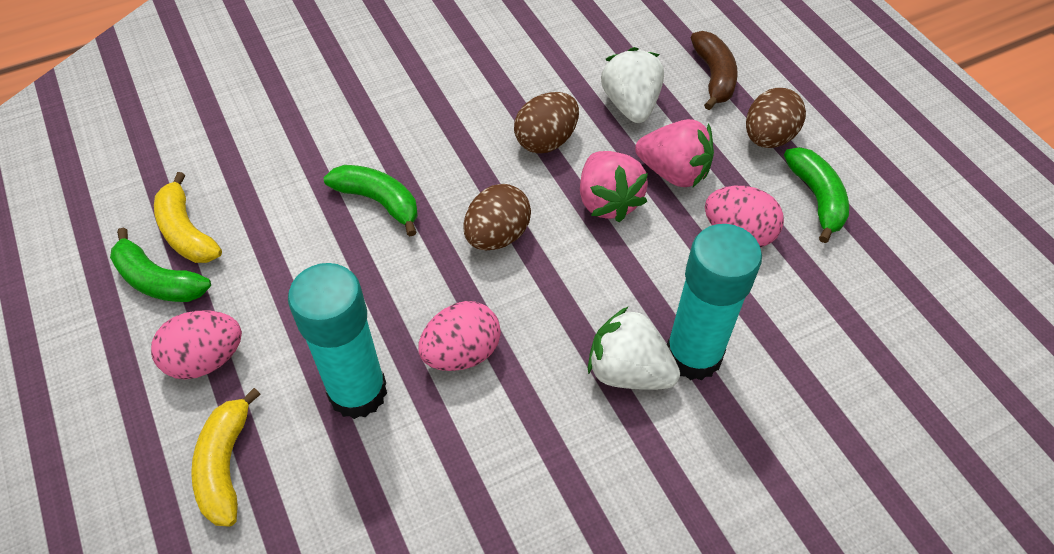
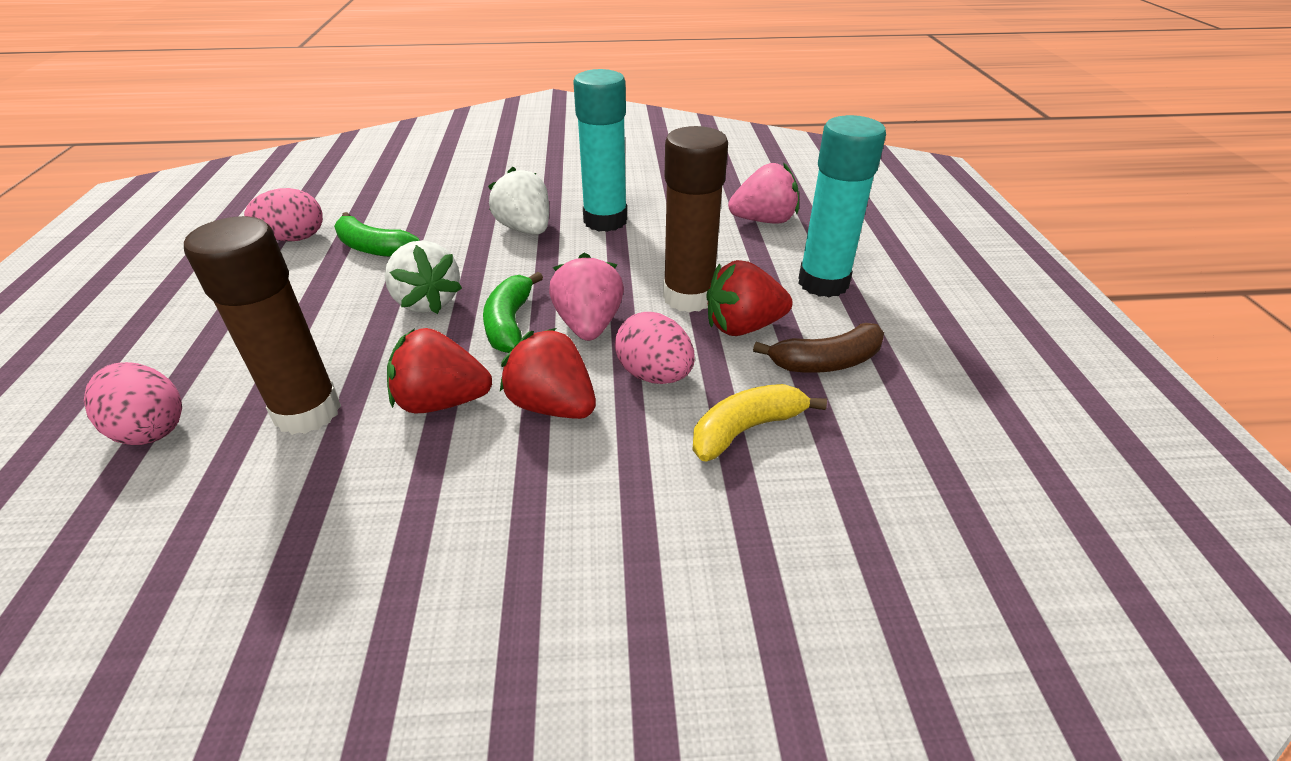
brown egg: [463,184,531,251] [514,92,579,154] [746,88,806,148] = 3 -> none = 0
brown glue stick: none = 0 -> [184,216,341,435] [663,126,728,313] = 2
green banana: [110,228,211,302] [324,165,418,236] [784,147,849,243] = 3 -> [334,212,420,257] [483,272,543,353] = 2
red strawberry: none = 0 -> [387,328,492,413] [500,328,596,419] [706,260,793,336] = 3
yellow banana: [154,172,222,263] [191,388,261,527] = 2 -> [692,384,827,461] = 1

